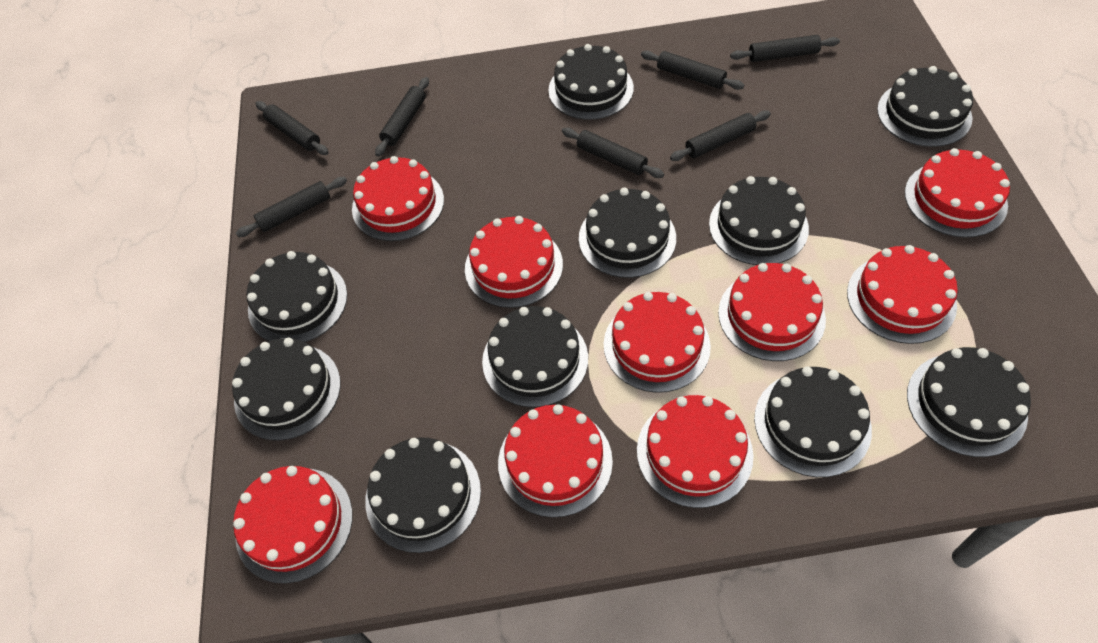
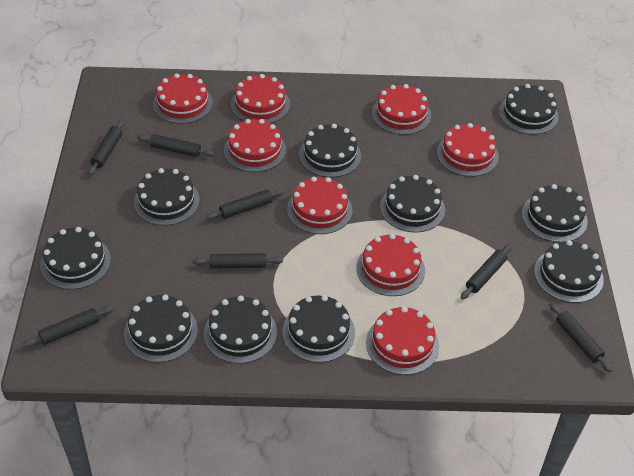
red cake: [233,466,352,584] [352,156,444,241] [465,216,563,308] [498,404,613,518] [604,292,711,393] [637,395,753,508] [718,263,826,361] [847,245,958,344] [905,148,1010,238] = 9 -> [153,73,213,124] [224,119,286,172] [231,74,290,123] [287,177,353,234] [356,234,425,296] [366,306,439,375] [372,84,431,135] [437,123,499,177] = 8

